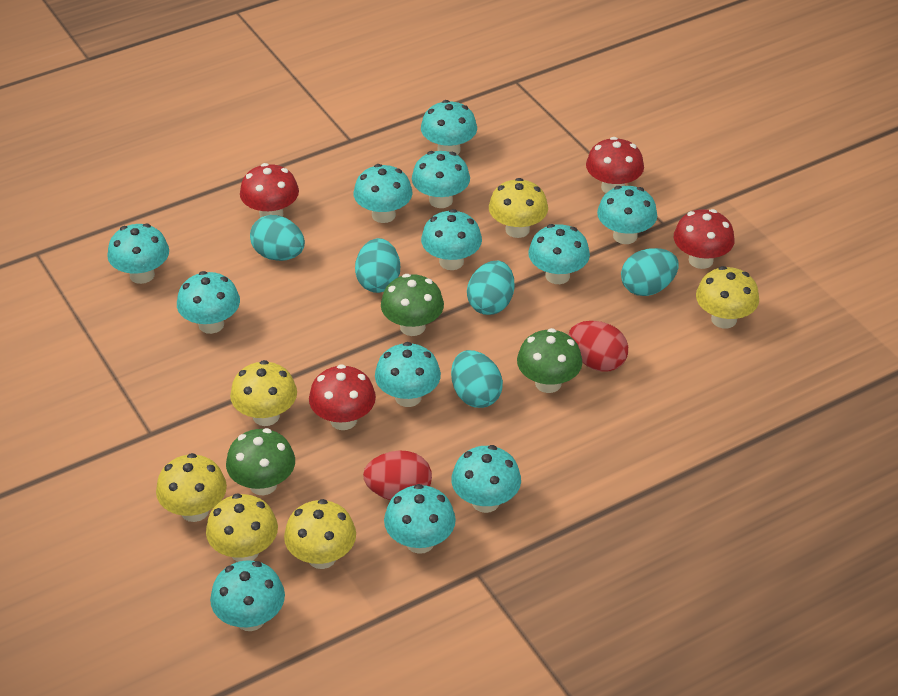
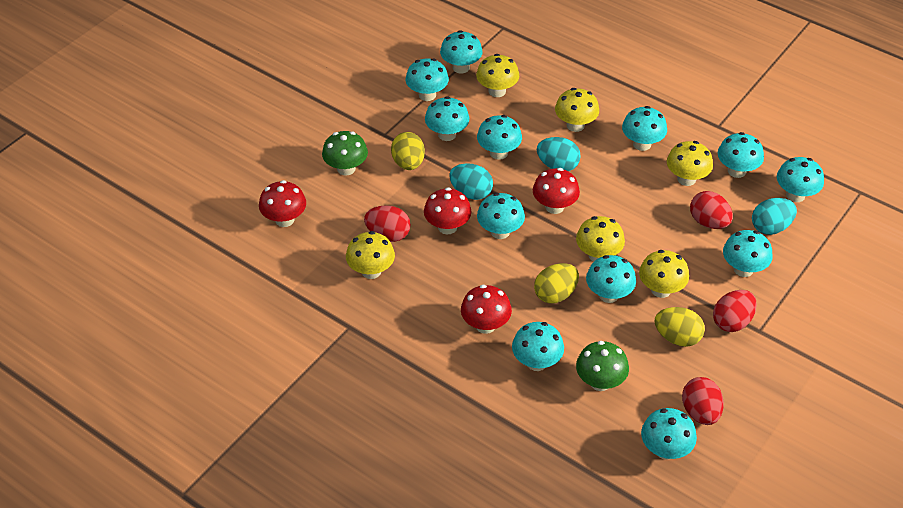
green mushroom: [226,428,295,496] [381,274,444,336] [517,328,582,393] = 3 -> [322,131,368,176] [576,341,629,391] = 2
red egg: [363,451,432,500] [568,321,628,372] = 2 -> [364,205,411,242] [682,377,724,425] [690,191,733,229] [713,290,757,332] = 4
turquoise egg: [250,215,305,261] [355,238,400,293] [451,350,503,408] [467,261,514,315] [621,248,679,296] = 5 -> [449,163,493,200] [537,137,581,171] [752,198,797,235] = 3
yellow egg: none = 0 -> [391,132,425,170] [534,263,579,304] [654,307,705,347] = 3

